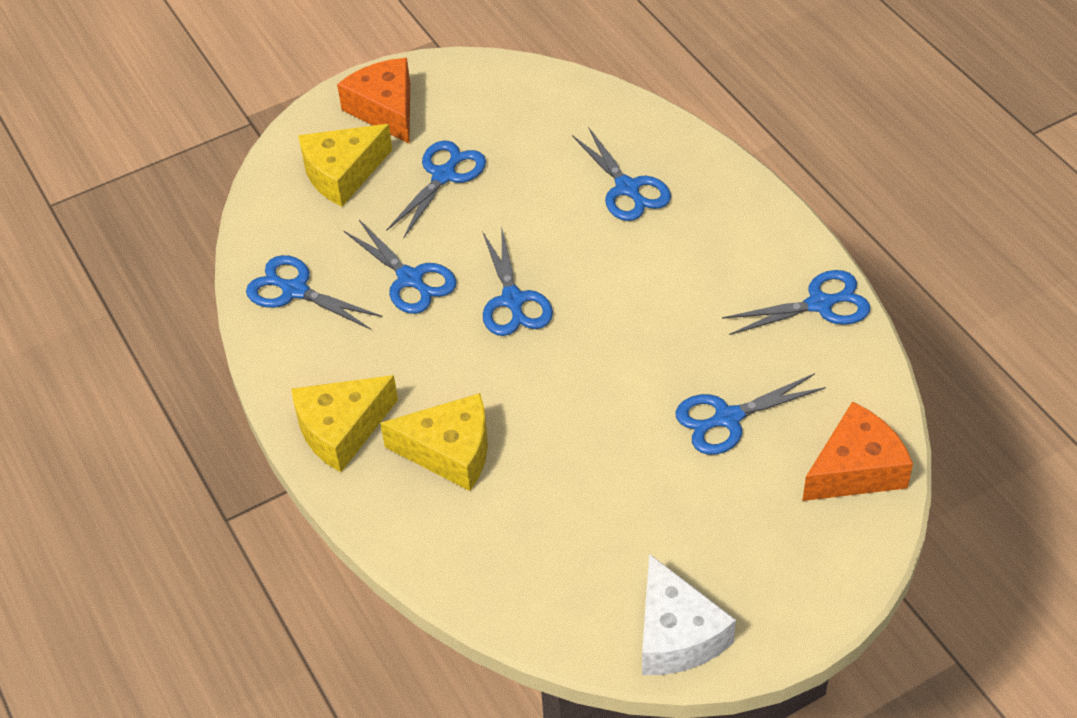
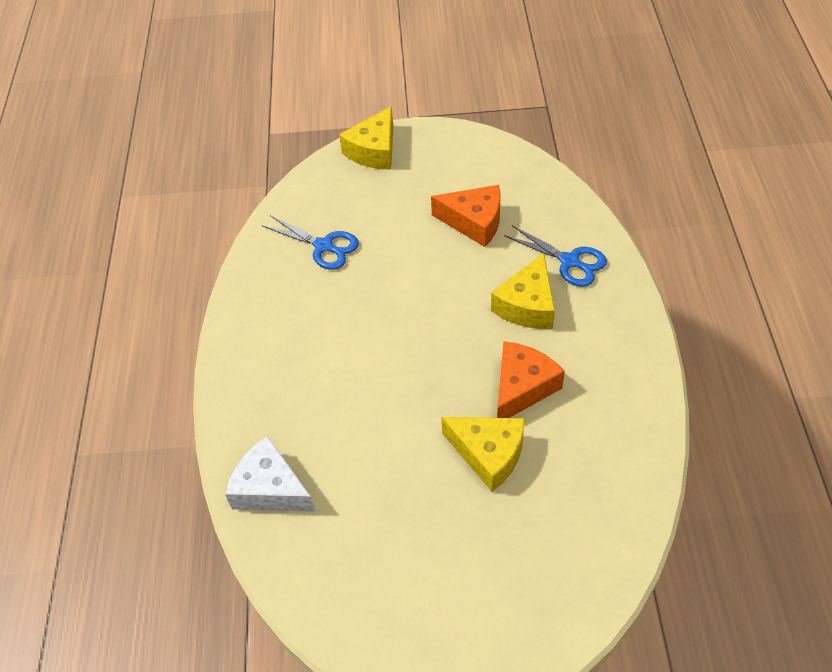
blue scissors: [246,255,383,330] [343,220,457,314] [387,141,486,238] [482,230,553,336] [572,127,671,221] [675,373,826,455] [722,270,870,335] = 7 -> [262,215,359,270] [504,225,607,287] = 2

